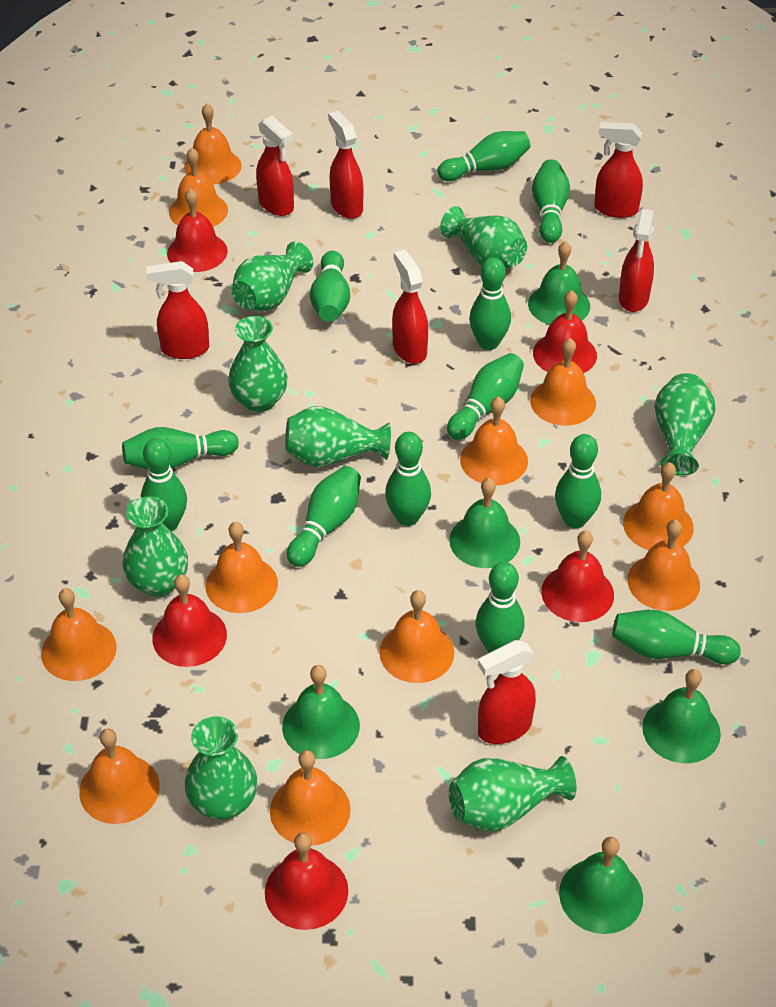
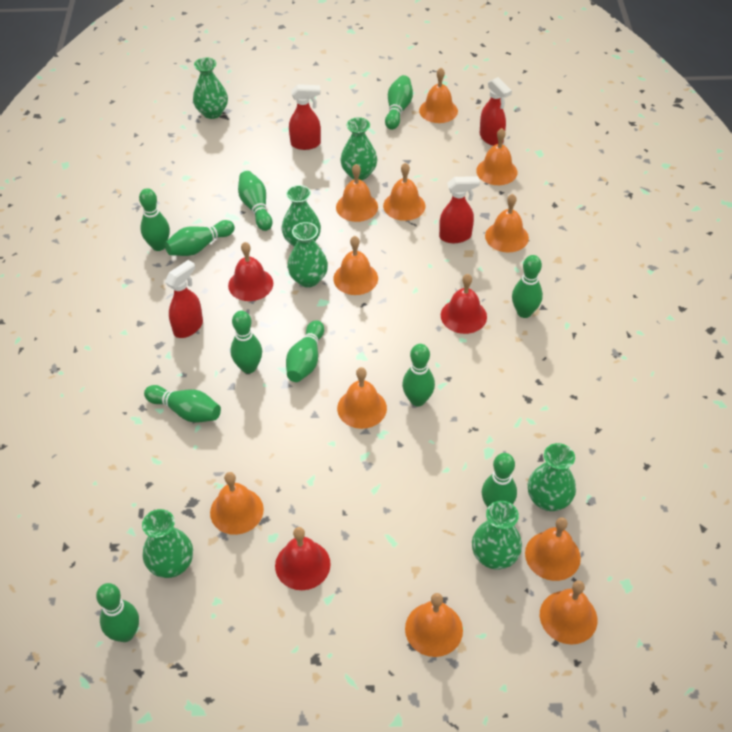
green bell: [282,665,360,759] [449,478,520,568] [528,241,590,325] [559,837,643,934] [642,669,721,763] = 5 -> none = 0
green bowling pin: [122,427,239,470] [141,438,187,531] [287,466,361,567] [310,251,350,322] [385,432,431,526] [437,131,530,181] [447,353,524,440] [469,257,511,350] [476,562,525,653] [532,159,570,243] [555,434,601,528] [612,610,741,665] = 12 -> [96,583,139,642] [139,188,170,251] [144,385,221,423] [165,220,235,256] [230,311,262,373] [238,171,272,231] [286,320,324,382] [385,75,413,130] [402,344,435,406] [482,453,517,507] [512,255,543,318] = 11
green vase: [123,496,188,597] [185,716,257,820] [228,316,288,412] [231,241,313,311] [285,406,391,467] [440,206,527,269] [449,756,576,832] [654,373,716,476] = 8 -> [142,509,193,578] [193,58,228,119] [281,185,321,247] [287,222,328,287] [340,117,377,180] [472,501,522,569] [528,443,576,511] = 7
red bell: [152,574,227,667] [167,188,228,272] [265,833,348,930] [533,290,597,373] [541,531,614,622] = 5 -> [228,242,273,301] [275,527,331,590] [441,274,487,334] = 3
red spray bottle: [146,261,209,359] [256,116,294,216] [328,111,363,219] [392,250,428,364] [478,640,536,744] [594,122,643,218] [619,209,654,312] = 7 -> [165,260,203,338] [289,84,321,150] [439,176,480,243] [480,77,512,146] = 4

